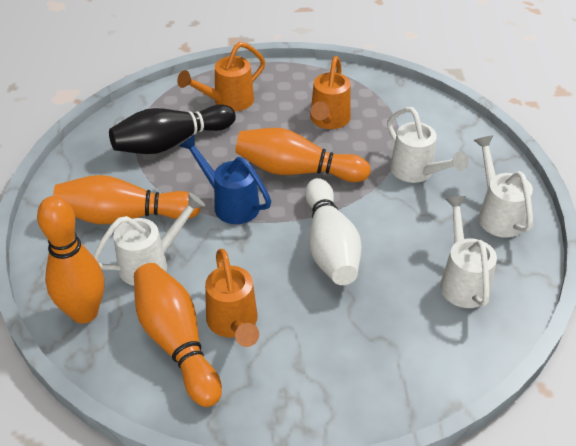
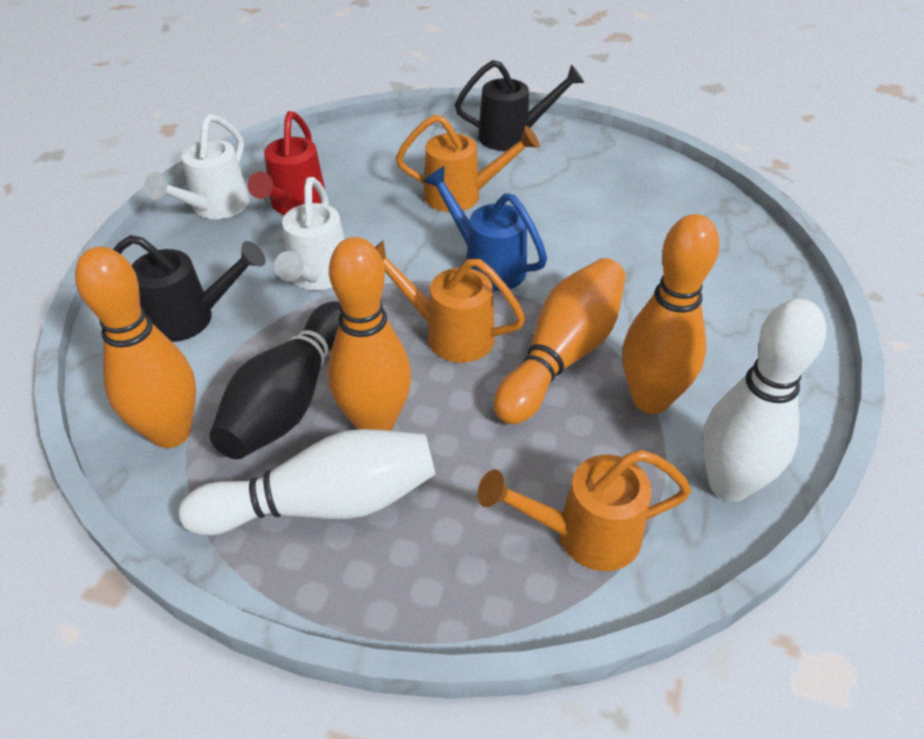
black watering can: none = 0 -> [113,235,265,342] [455,60,584,151] = 2
red watering can: none = 0 -> [248,111,326,215] = 1
white bowling pin: [305,178,362,285] = 1 -> [179,429,436,535] [702,299,826,502] = 2
white watering can: [94,192,205,286] [387,107,469,183] [440,196,497,308] [474,135,533,238] = 4 -> [144,114,249,219] [274,177,344,290] = 2

